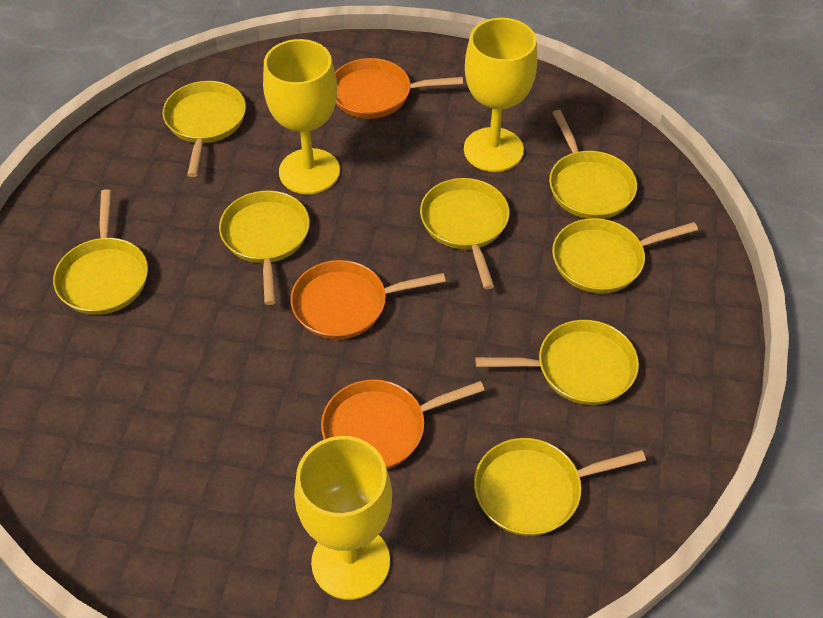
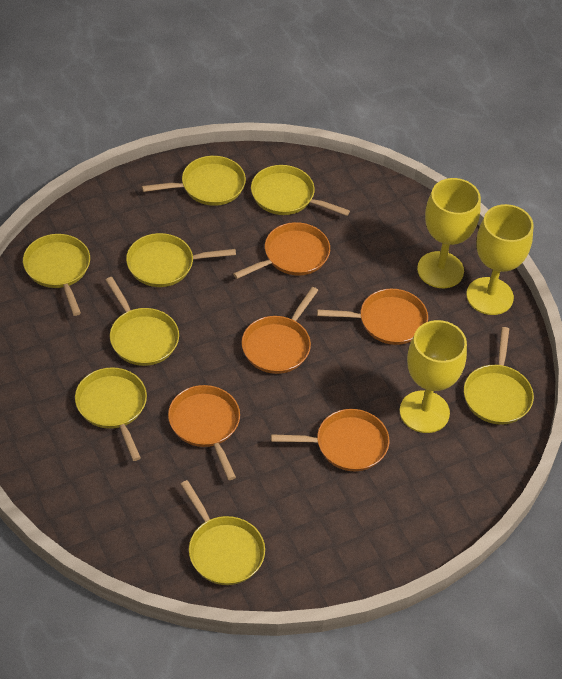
orange pan: [290,260,446,340] [321,379,485,469] [335,58,463,119] = 3 -> [168,385,240,480] [233,222,330,279] [242,287,318,374] [271,409,389,471] [317,289,428,345] = 5

